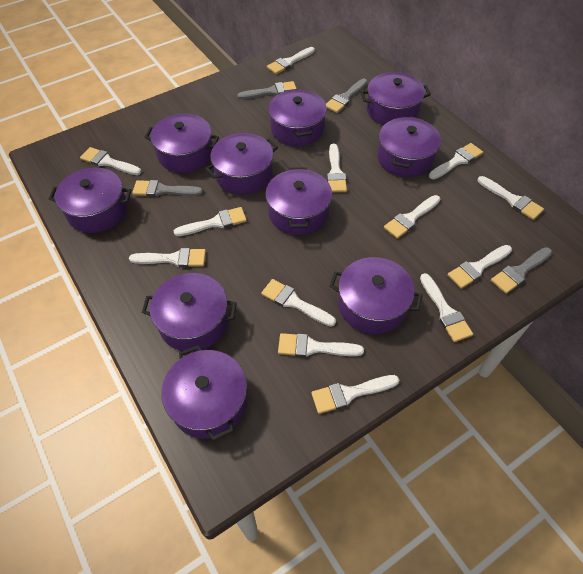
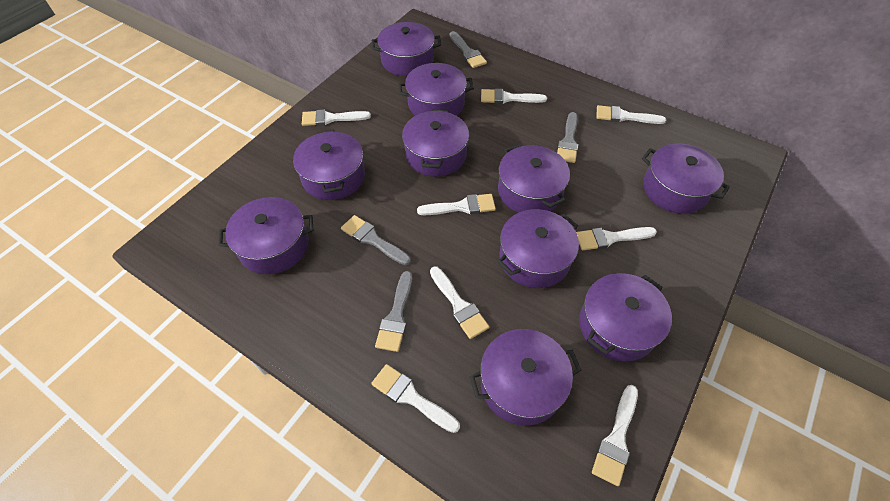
white brush: [80,147,142,175] [129,248,206,267] [174,207,247,236] [261,279,336,327] [267,47,315,74] [278,333,364,357] [311,375,399,414] [327,144,347,192] [384,195,440,239] [420,273,473,342] [429,143,483,179] [448,245,512,289] [478,176,544,220] = 13 -> [302,110,371,126] [371,364,460,433] [417,194,496,215] [430,266,489,339] [481,89,547,104] [576,227,657,250] [592,385,638,486] [597,105,666,124] = 8

